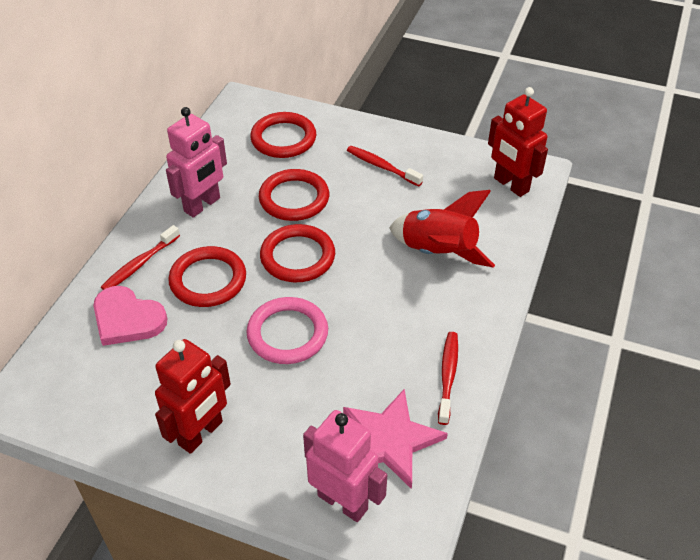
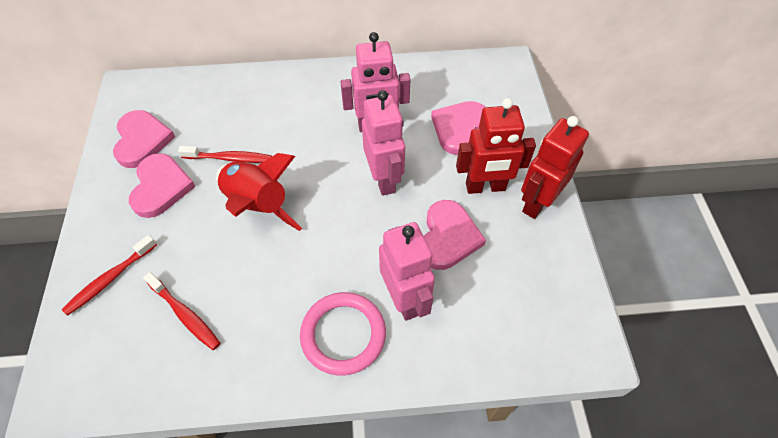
pink heart: [93,286,168,346] = 1 -> [113,110,175,168] [129,153,196,218] [424,200,486,270] [431,101,485,155] = 4
pink robot: [166,107,227,218] [303,410,387,522] = 2 -> [340,32,411,132] [362,90,405,196] [379,222,435,321] = 3
pink star: [343,389,448,489] = 1 -> none = 0
red ring: [168,246,246,307] [250,112,316,158] [259,169,329,221] [260,224,335,282] = 4 -> none = 0

